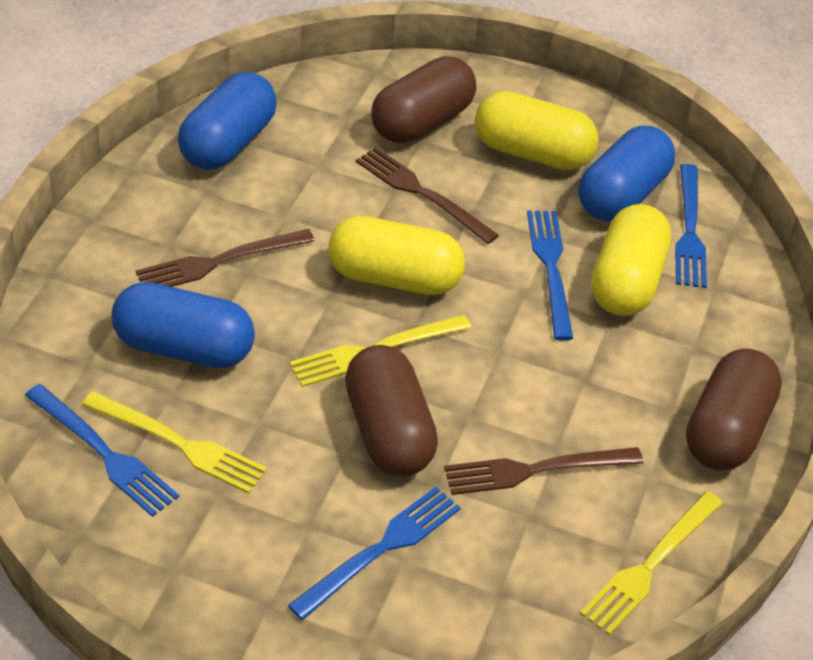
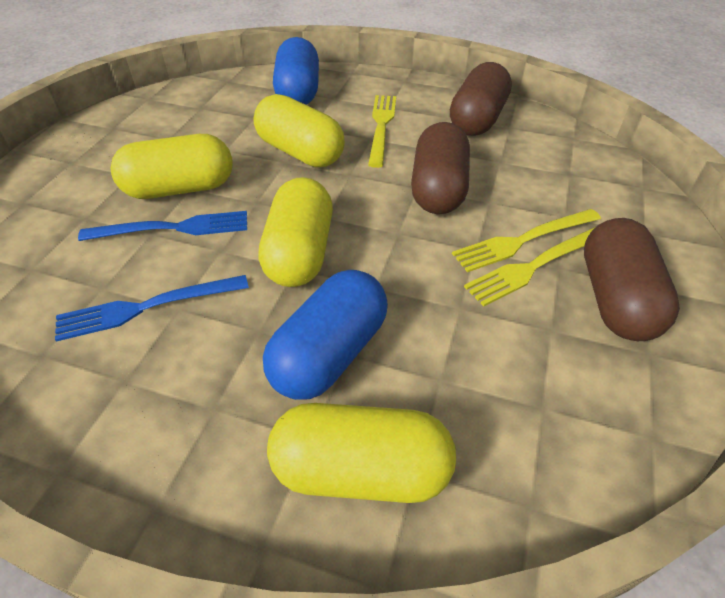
blue capsule: [111,282,255,368] [178,72,277,170] [578,126,675,221] = 3 -> [263,270,388,400] [273,37,319,105] = 2
blue fork: [25,384,179,517] [288,487,460,620] [527,211,573,341] [675,164,707,288] = 4 -> [55,275,249,342] [78,211,247,241] = 2
brown fork: [136,229,315,287] [356,147,499,244] [444,447,643,495] = 3 -> none = 0
yellow capsule: [328,216,465,295] [475,91,599,170] [591,204,671,316] = 3 -> [111,134,233,199] [254,94,345,167] [258,177,333,287] [267,403,456,503] = 4

